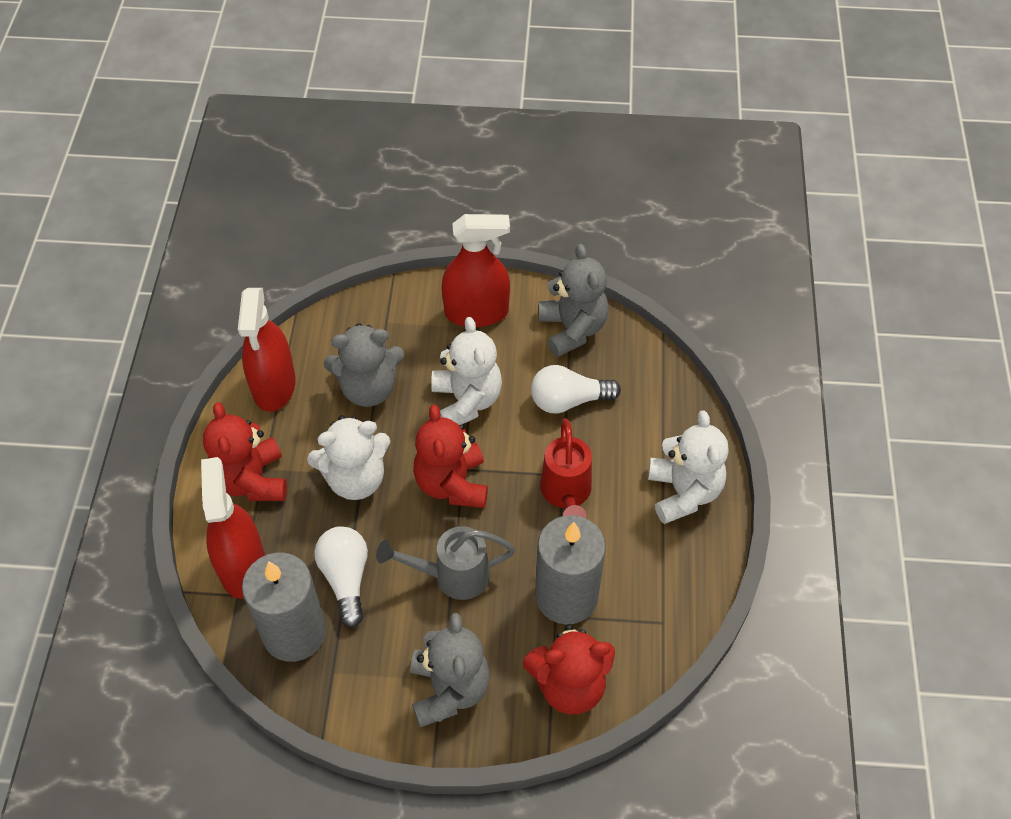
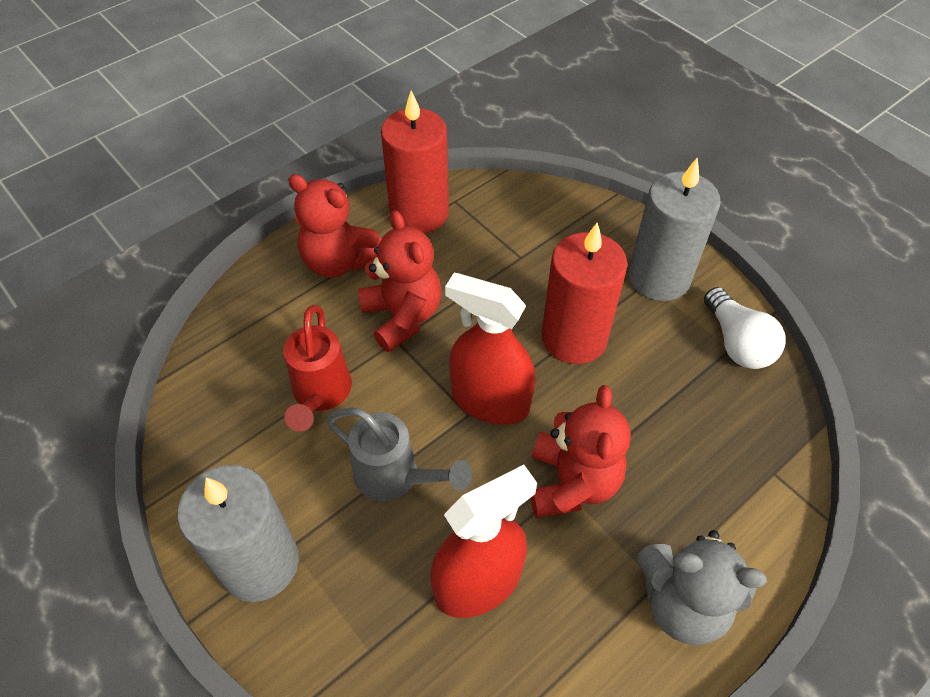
grey teddy bear: [324,323,404,407] [410,613,490,727] [538,244,609,357] = 3 -> [637,530,767,645] = 1
red candle: none = 0 -> [381,90,449,233] [542,223,627,364] = 2
red spray bottle: [201,457,265,599] [238,288,296,412] [442,214,510,327] = 3 -> [431,465,537,618] [445,273,535,425] = 2
white light bulb: [314,526,368,628] [531,365,621,414] = 2 -> [704,287,786,369] = 1
white teddy bear: [307,415,390,500] [431,317,502,425] [648,410,729,524] = 3 -> none = 0

